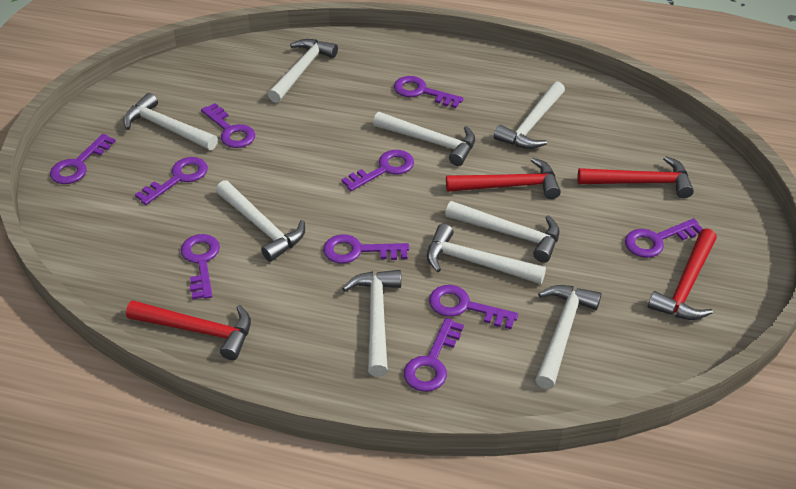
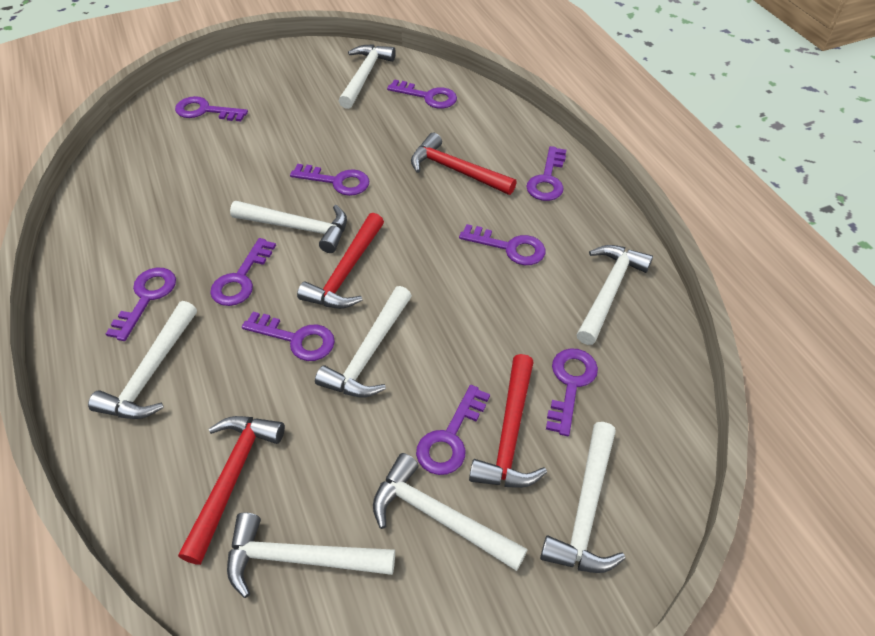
white hammer: [123,93,218,150] [216,180,305,262] [268,39,338,103] [342,270,401,376] [373,112,475,166] [427,224,546,284] [445,201,560,262] [494,81,565,149] [535,285,602,389] = 9 -> [88,301,197,419] [227,512,395,598] [230,201,347,253] [315,286,412,397] [339,44,396,109] [373,453,528,571] [540,422,626,573] [576,245,653,345] = 8

